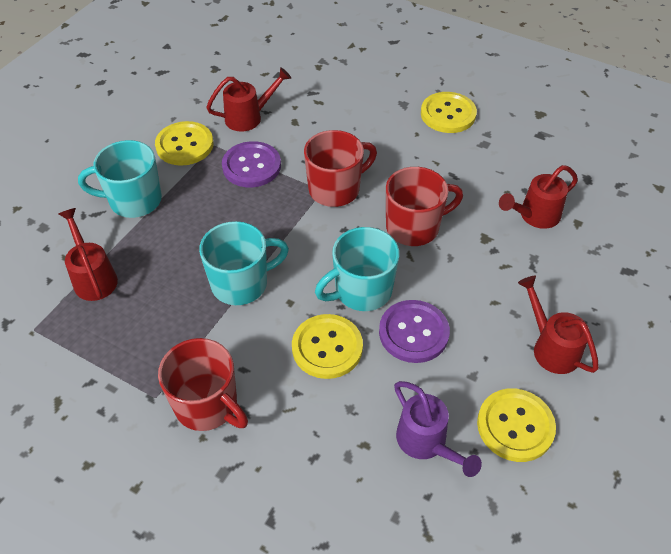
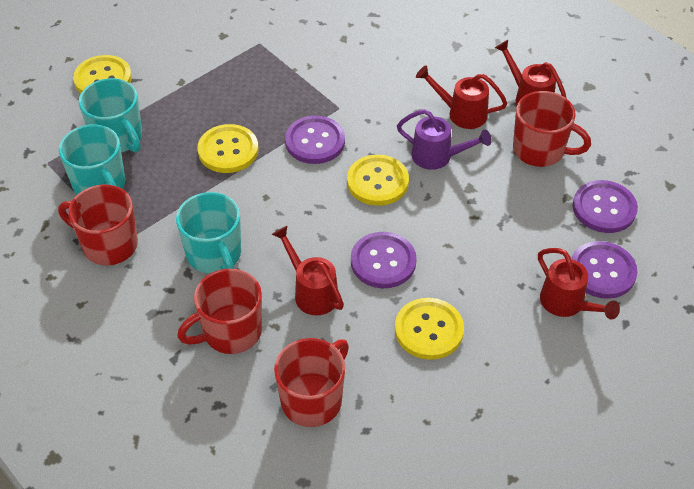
purple button: [222,141,281,187] [379,300,450,363] = 2 -> [285,116,345,164] [351,232,417,288] [571,241,638,299] [573,180,638,233] = 4
red mug: [158,338,248,431] [304,130,377,207] [386,167,463,246] = 3 -> [58,185,138,265] [177,269,262,354] [274,338,349,427] [513,91,591,167] = 4

